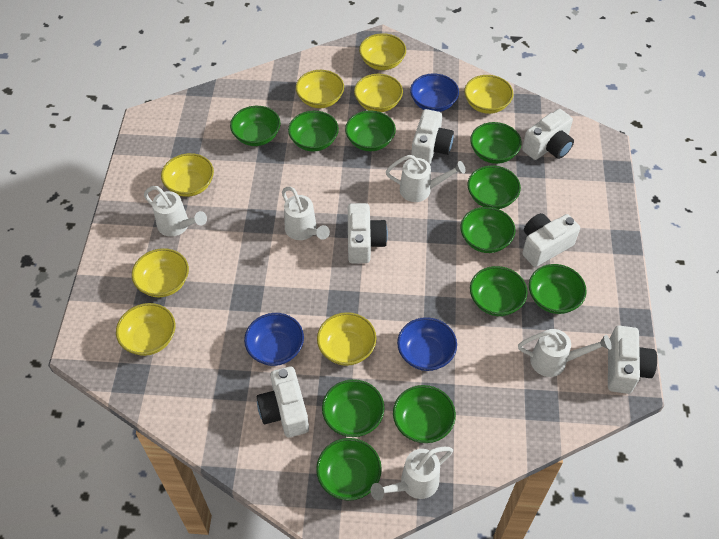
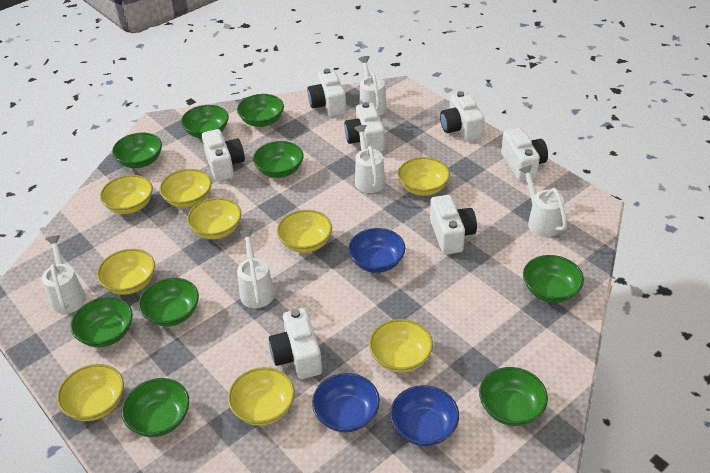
green bowl: [230,106,281,146] [288,111,339,152] [316,438,382,501] [322,379,385,437] [345,110,396,151] [393,385,456,443] [461,207,515,253] [468,165,521,209] [470,122,522,164] [470,266,528,316] [529,264,587,314] = 11 -> [70,297,133,347] [112,133,162,168] [122,378,189,437] [139,278,199,327] [181,105,229,138] [237,94,284,127] [253,141,304,178] [479,367,548,426] [523,255,584,303] = 9
white camera: [257,367,309,438] [348,203,388,263] [411,109,454,164] [522,109,574,160] [522,213,580,267] [608,325,657,394] = 6 -> [202,129,245,182] [269,308,322,379] [307,69,346,117] [344,102,385,152] [430,195,477,255] [440,91,484,142] [501,128,548,182] = 7
yellow bowl: [116,303,175,356] [132,248,189,297] [161,153,214,197] [296,70,344,108] [317,312,377,366] [354,74,403,112] [359,33,406,70] [464,75,513,114] = 8 -> [57,364,124,421] [97,249,155,295] [100,175,153,214] [159,169,212,208] [187,198,241,239] [228,367,295,426] [277,210,332,253] [369,319,433,373] [398,157,450,196] = 9

